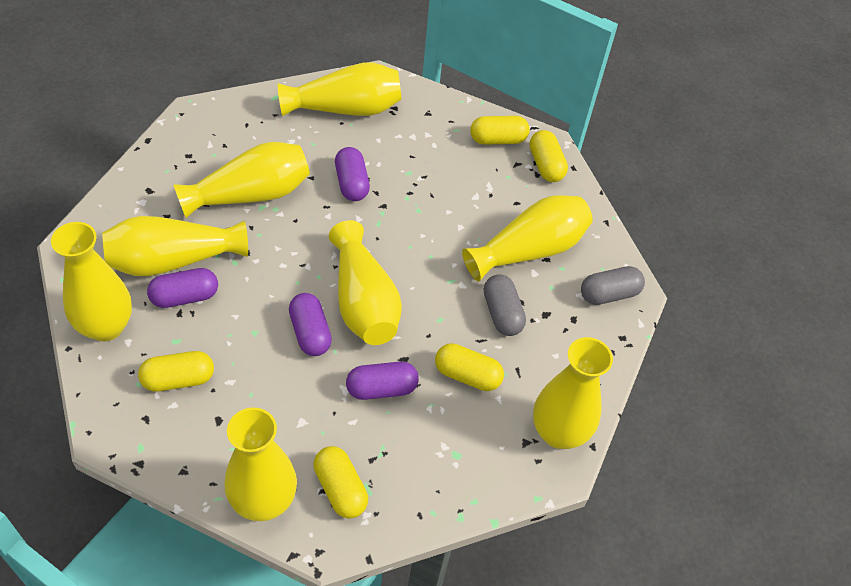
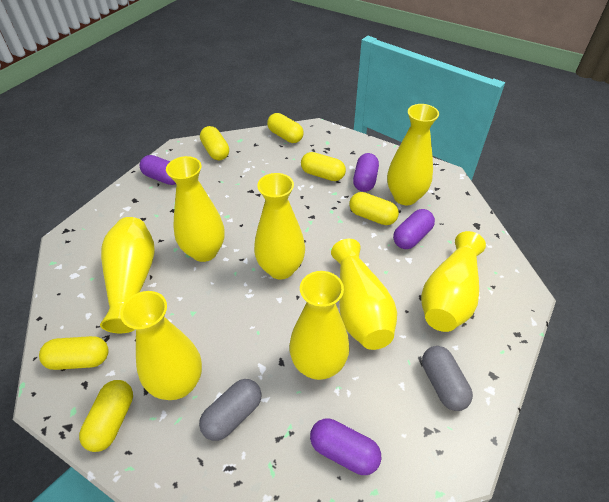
yellow capsule: [138,351,214,392] [313,446,368,519] [435,343,504,391] [470,116,530,145] [530,130,568,182] = 5 -> [39,336,109,370] [79,380,133,452] [200,126,229,160] [267,113,304,143] [301,152,346,181] [349,192,399,225] = 6

